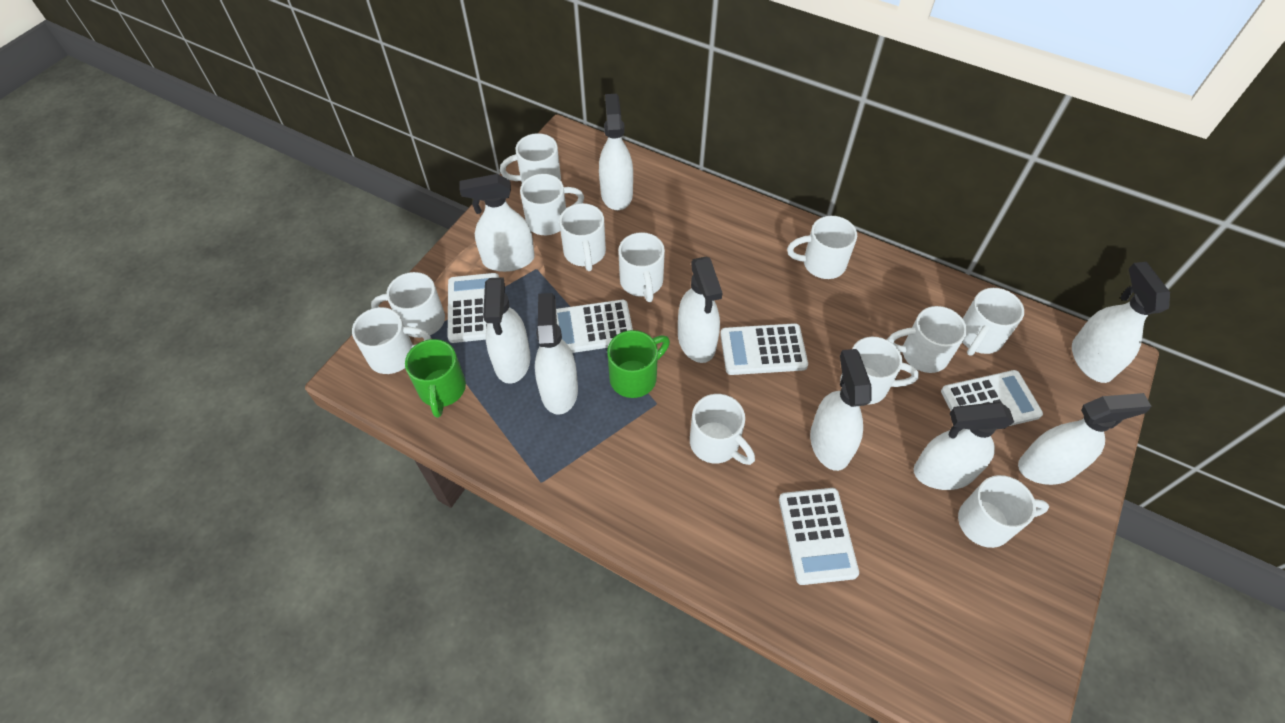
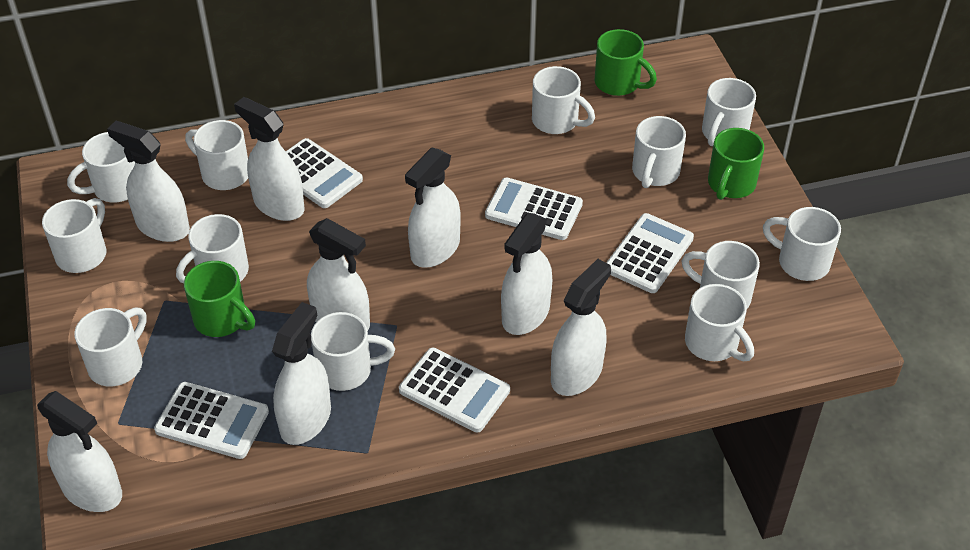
green mug: [405,339,466,418] [607,330,670,398] = 2 -> [184,261,255,337] [594,29,657,96] [708,128,764,200] = 3
white spray bottle: [459,174,535,272] [483,277,530,384] [535,293,578,415] [599,94,633,210] [678,257,723,363] [810,349,872,471] [914,402,1014,490] [1018,393,1151,485] [1072,262,1170,383] = 9 -> [37,391,122,512] [107,121,190,242] [234,97,304,221] [272,302,331,445] [307,218,370,331] [405,148,461,268] [501,213,552,335] [551,259,611,396] = 8

